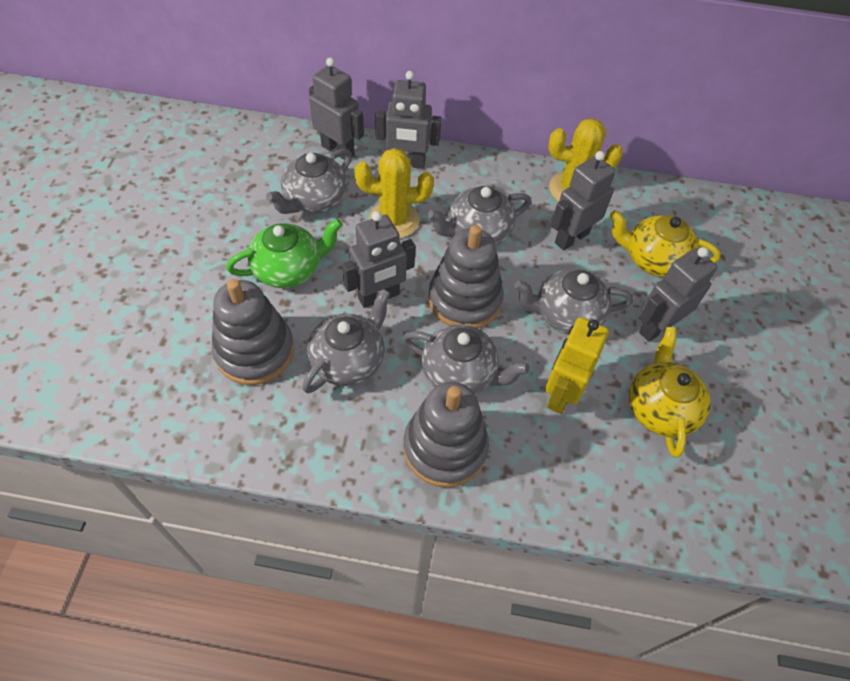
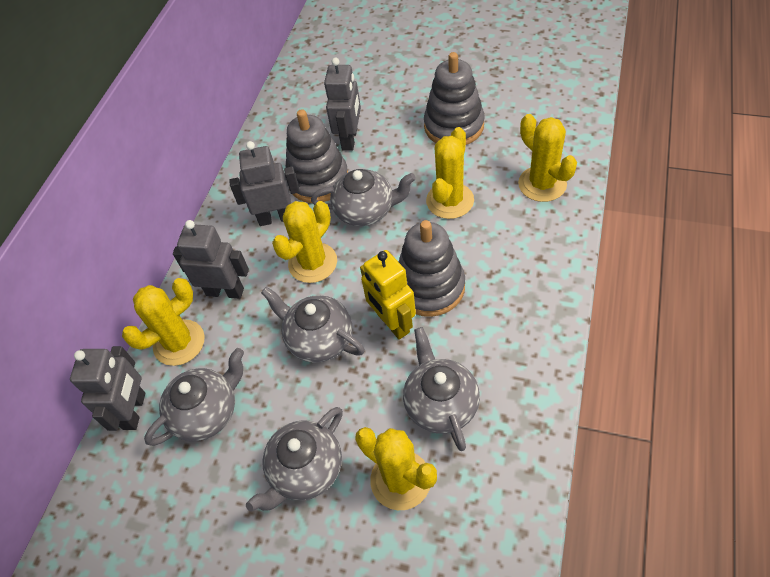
green teapot: [226,219,343,288] = 1 -> none = 0
grey robot: [309,58,364,160] [342,211,416,308] [375,71,442,169] [551,151,616,250] [639,247,718,342] = 5 -> [70,346,145,431] [173,220,249,299] [229,141,300,226] [324,57,361,151] = 4
yellow cactus: [355,148,434,238] [549,118,623,202] = 2 -> [122,278,205,366] [272,201,337,283] [356,427,437,510] [426,127,474,219] [518,114,577,202] = 5
yellow teapot: [610,210,721,277] [629,327,711,458] = 2 -> none = 0

